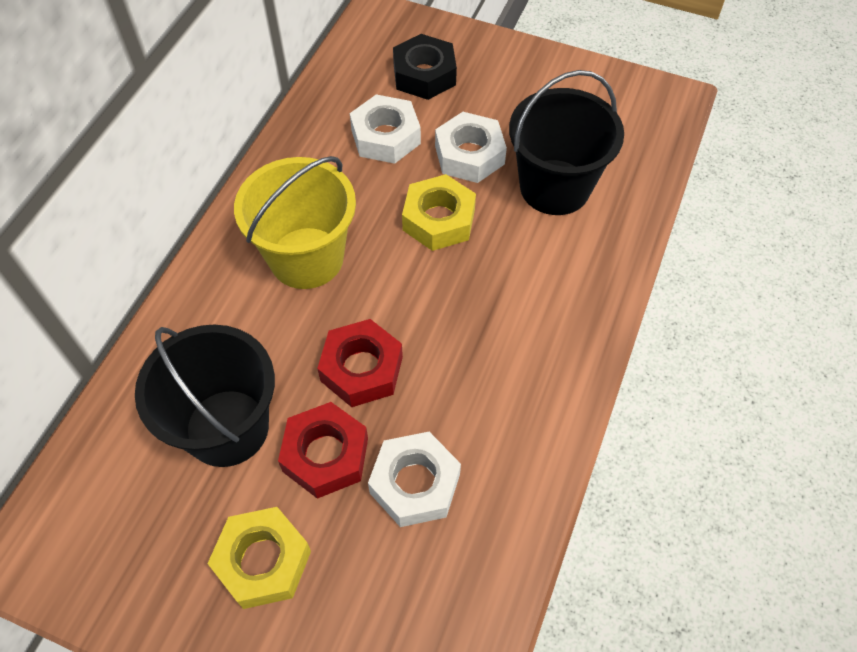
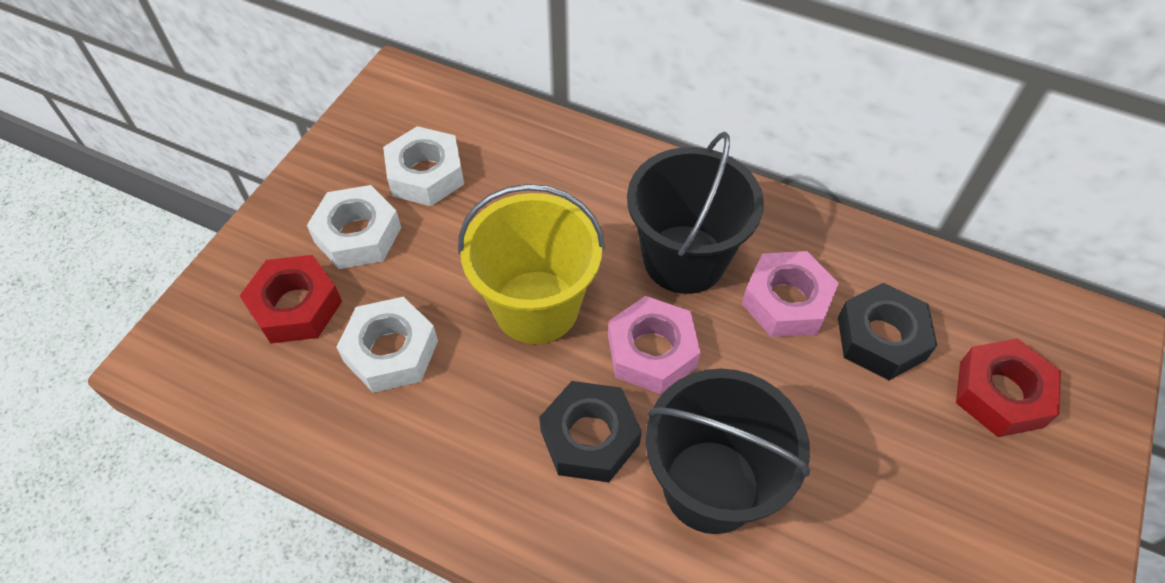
black nut: [393,34,457,100] = 1 -> [539,381,642,482] [838,283,937,380] = 2
pink nut: none = 0 -> [608,296,701,394] [742,251,839,337] = 2
yellow nut: [207,507,311,609] [402,174,476,251] = 2 -> none = 0

